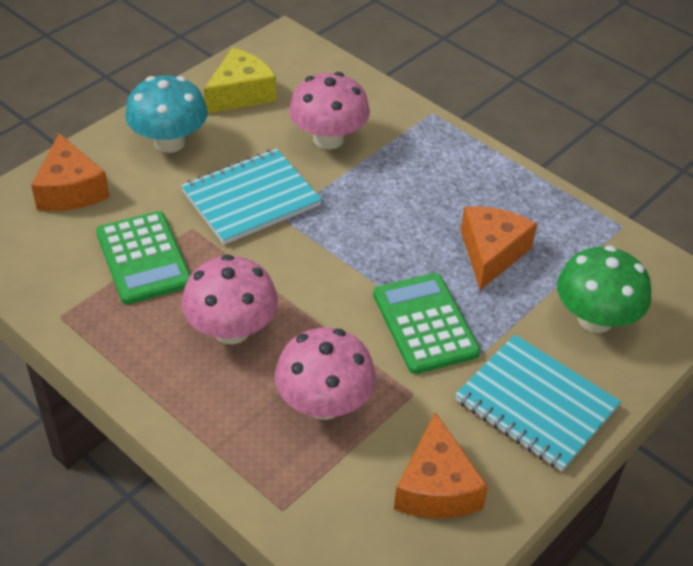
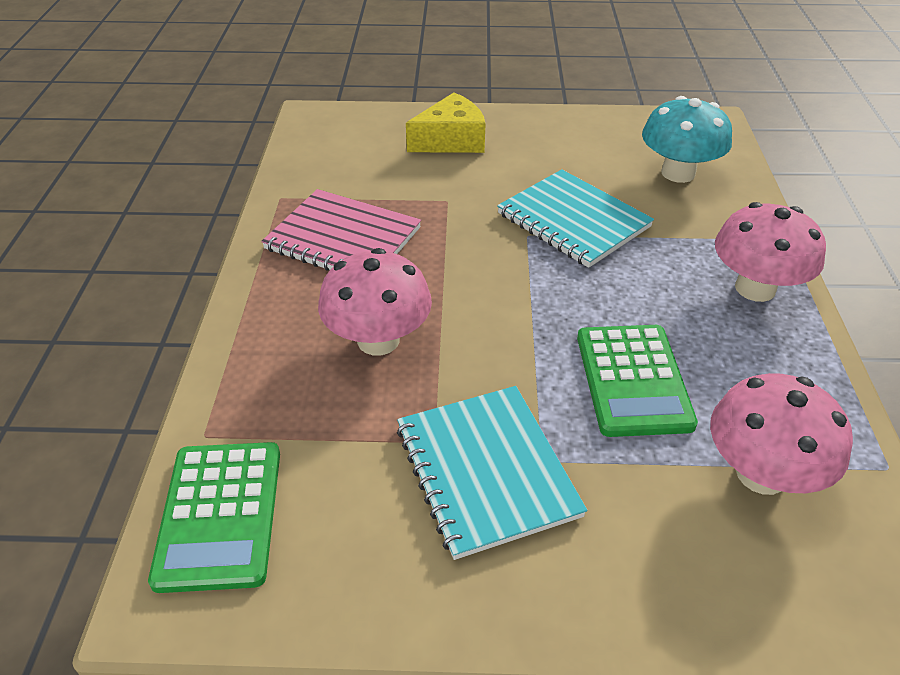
green mushroom: [557,245,651,333] = 1 -> none = 0
orange cheese: [31,133,110,211] [394,412,488,518] [461,206,537,290] = 3 -> none = 0
pink notebook: none = 0 -> [261,189,421,270] = 1

